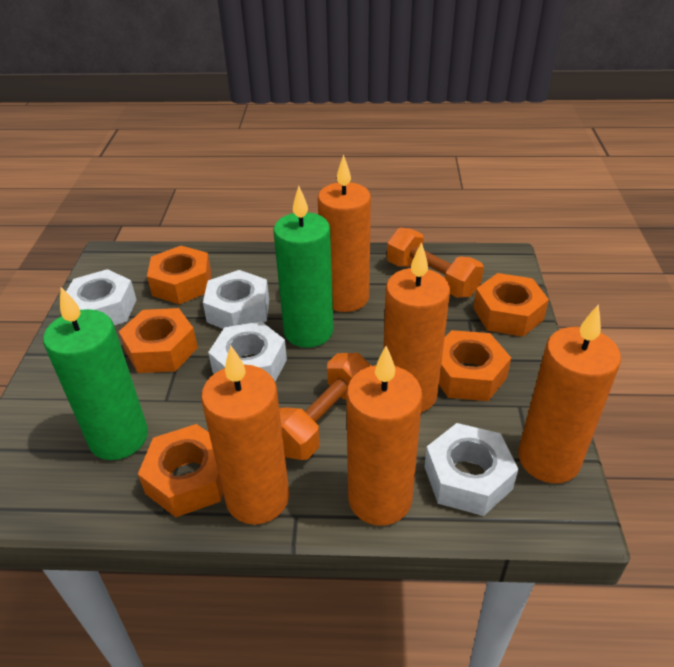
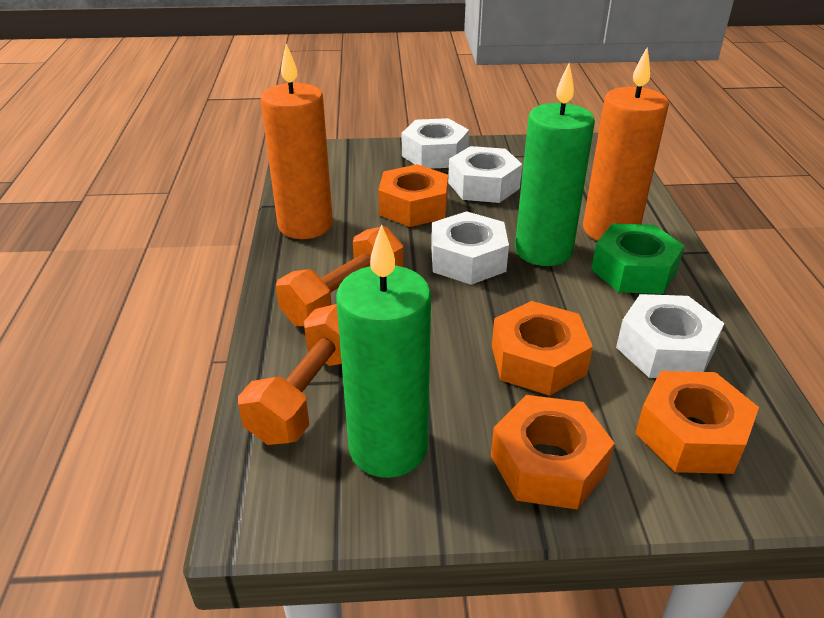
green nut: none = 0 -> [591,224,684,294] = 1
orange candle: [201,345,289,525] [318,155,371,312] [346,346,422,526] [383,242,450,413] [518,304,621,484] = 5 -> [261,44,333,239] [583,47,669,241] = 2
orange nut: [119,308,198,373] [138,424,223,517] [147,246,211,305] [439,330,511,401] [473,273,549,337] = 5 -> [378,164,448,227] [491,395,615,510] [492,301,593,396] [635,371,759,474] = 4

